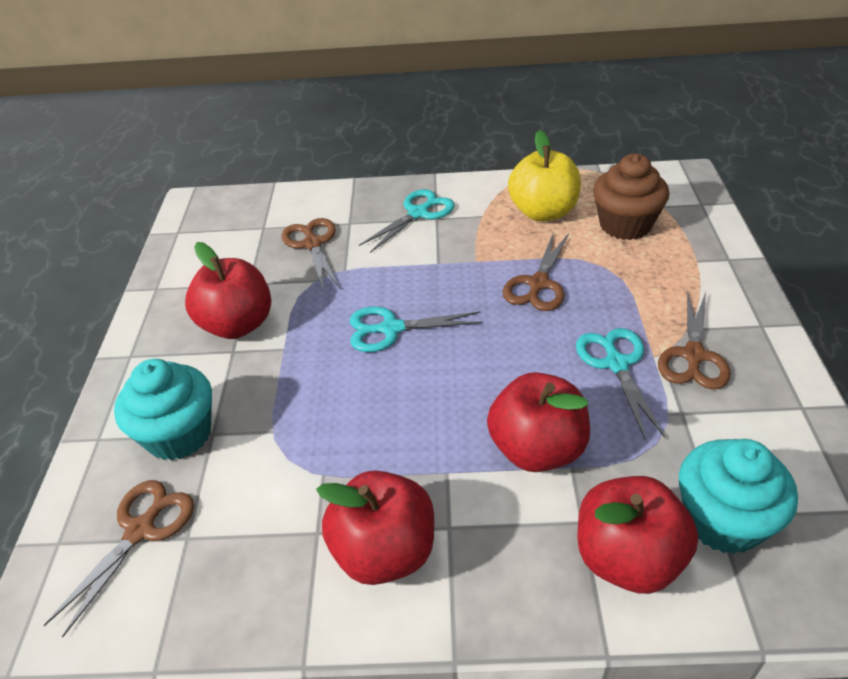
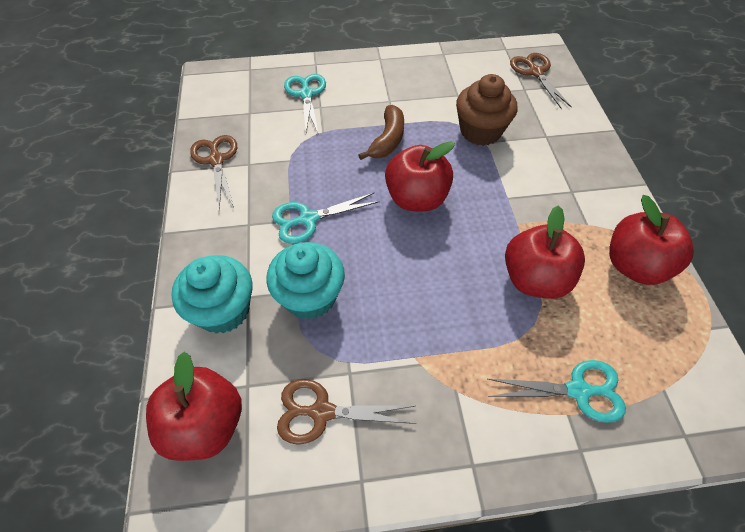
brown banana: none = 0 -> [358,105,404,160] = 1
brown scissors: [43,480,194,637] [281,218,340,291] [502,232,569,311] [658,290,731,389] = 4 -> [190,135,237,210] [277,379,416,445] [510,53,572,109] = 3
yellow apple: [508,130,581,221] = 1 -> none = 0

